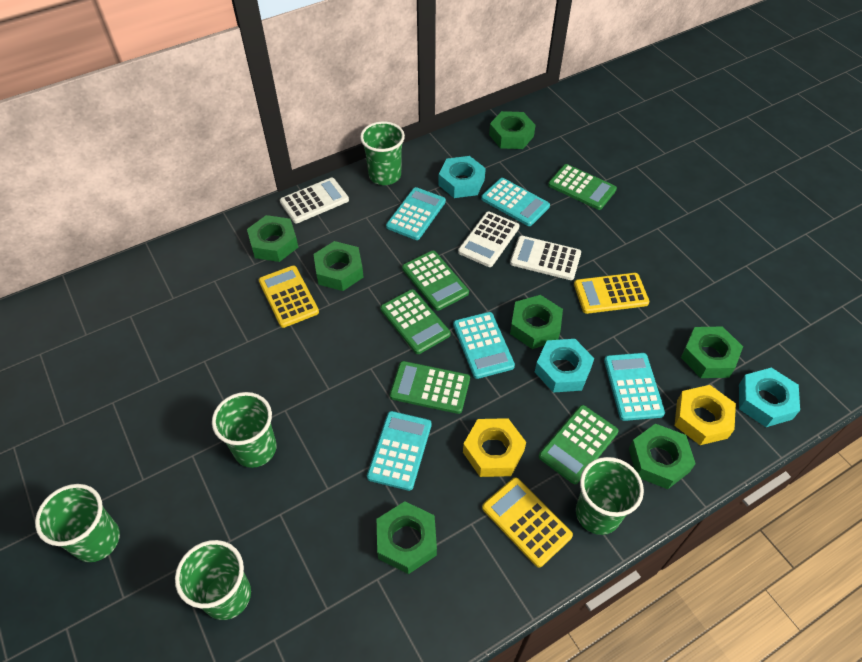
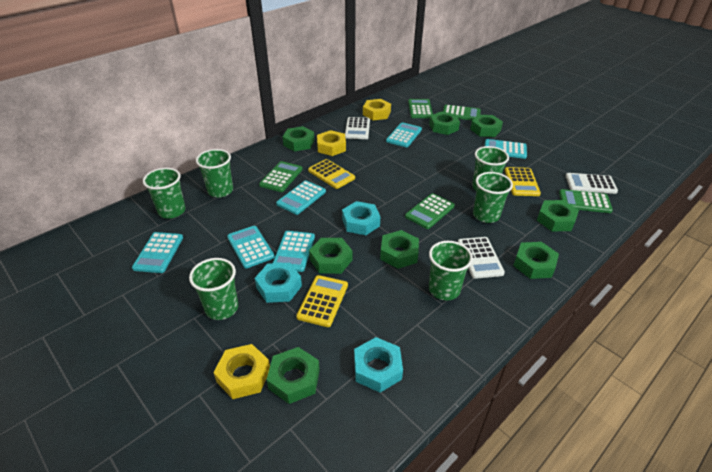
green cup: [35,484,120,562] [175,540,251,620] [212,392,277,468] [360,121,405,185] [576,457,644,535] = 5 -> [143,168,185,219] [189,258,238,320] [196,149,233,198] [429,241,473,300] [472,146,509,190] [473,172,513,223] = 6
green nut: [247,215,298,262] [313,241,364,291] [377,501,437,574] [489,111,535,149] [510,295,563,349] [629,424,696,489] [681,326,743,378] = 7 -> [267,347,320,404] [283,126,315,151] [309,238,352,274] [380,230,419,269] [429,111,460,135] [470,115,503,137] [513,242,559,279] [537,200,579,231] = 8
turquoise calculator: [367,411,432,491] [386,187,446,240] [453,312,515,379] [481,178,550,226] [604,353,665,421] = 5 -> [132,232,183,273] [227,226,275,269] [273,231,315,272] [276,180,326,215] [386,122,422,147] [485,139,527,159] = 6
yellow nut: [463,418,526,477] [674,385,736,445] = 2 -> [213,344,270,399] [317,130,346,156] [363,99,391,120] = 3

